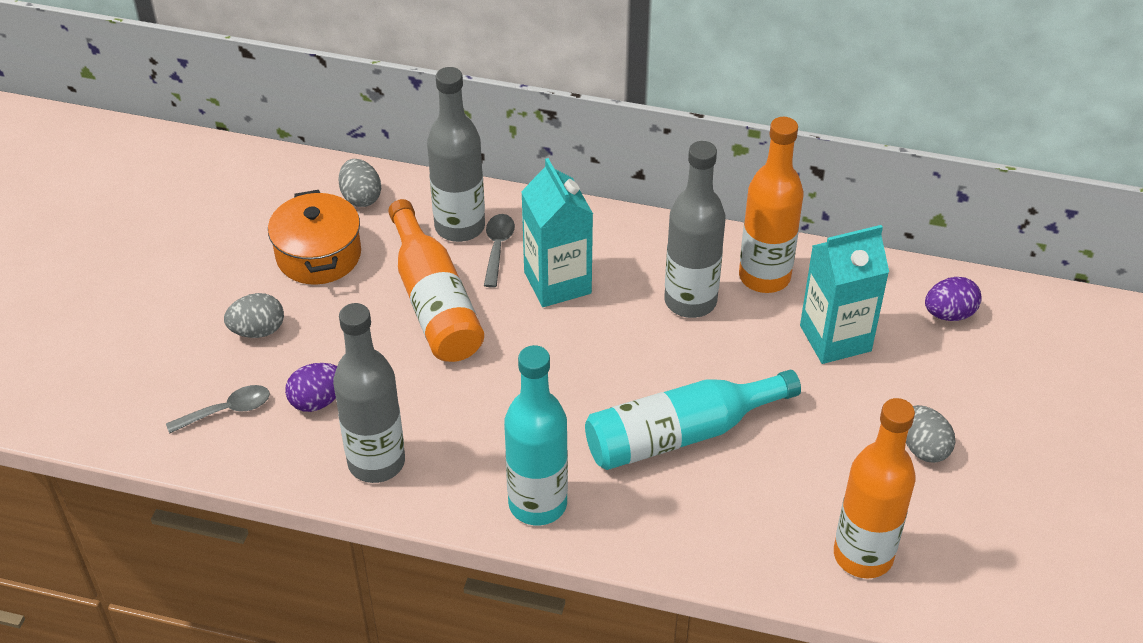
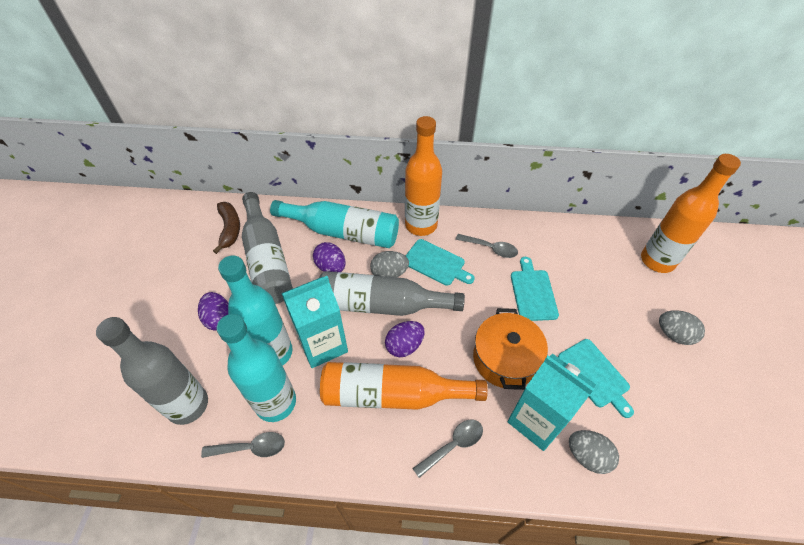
brown banana: none = 0 -> [213,202,240,254] = 1
grey spoon: [166,385,270,434] [484,214,515,288] = 2 -> [201,432,285,458] [412,420,483,478] [456,234,518,258] = 3
purple egg: [285,363,337,412] [925,277,982,321] = 2 -> [198,292,228,331] [313,242,346,272] [385,321,425,357] = 3
turquoise bottle: [504,345,568,525] [585,370,801,470] = 2 -> [217,314,296,422] [218,256,293,366] [270,200,399,248] = 3
turquoise cutting board: none = 0 -> [406,239,475,286] [511,257,559,321] [558,339,634,418] = 3

